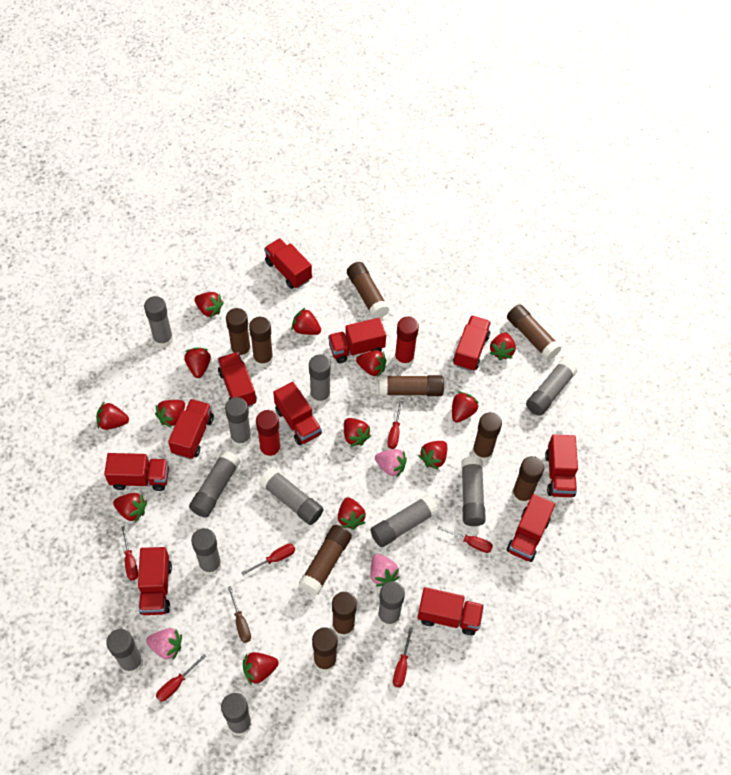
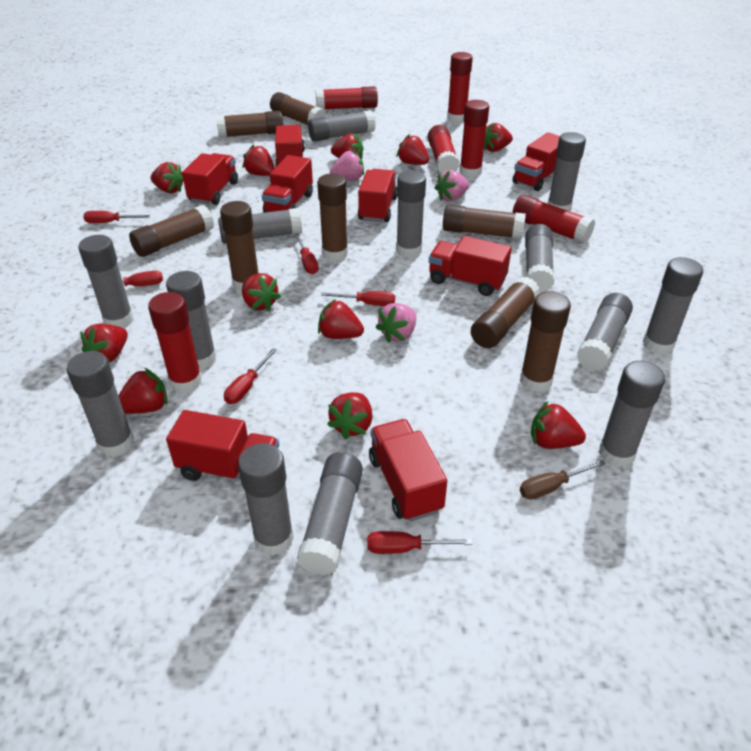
brown glue stick: [226,308,251,359] [249,317,273,368] [299,525,352,595] [312,627,338,672] [332,592,357,637] [347,262,389,319] [379,375,444,396] [472,412,502,461] [507,304,562,360] [512,456,544,505] = 10 -> [129,205,214,257] [216,111,283,138] [220,201,258,292] [270,92,327,125] [317,174,348,261] [443,205,526,239] [471,276,540,348] [520,291,571,392] = 8
grey glue stick: [106,629,143,674] [144,296,173,348] [189,450,240,518] [191,528,222,575] [221,693,252,736] [225,397,252,447] [259,467,324,525] [309,355,331,405] [370,495,439,547] [378,581,405,627] [461,456,486,526] [526,359,577,416] = 12 -> [67,351,134,457] [78,235,134,328] [166,271,217,369] [218,208,302,244] [238,443,294,556] [297,452,363,575] [308,110,376,142] [396,170,426,258] [525,224,555,293] [548,132,586,211] [577,293,633,371] [599,361,665,467] [643,257,703,355] = 13
red glue stick: [256,410,281,460] [395,316,419,367] = 2 -> [148,292,202,393] [316,86,378,110] [428,125,459,173] [447,52,473,123] [460,100,489,178] [512,195,595,244] = 6
red strawberry: [96,401,129,430] [113,493,147,522] [155,400,185,428] [184,347,211,378] [194,292,224,318] [243,652,279,685] [291,307,321,335] [338,497,366,530] [344,418,371,447] [356,350,386,377] [418,441,447,470] [452,391,479,423] [490,332,516,360] = 13 -> [80,324,128,362] [118,368,167,414] [151,162,183,193] [242,144,275,176] [242,273,281,311] [318,299,364,339] [327,392,372,439] [331,133,364,159] [397,134,429,165] [484,123,513,152] [531,401,586,449] = 11
red truck: [104,453,169,491] [138,547,172,615] [168,399,214,459] [218,352,257,407] [264,238,312,289] [273,382,322,445] [328,318,386,363] [417,587,484,635] [453,315,491,371] [507,494,555,562] [545,434,578,497] = 11 -> [166,410,279,481] [182,153,238,205] [262,155,313,213] [275,125,305,166] [358,169,397,222] [369,419,447,521] [429,236,512,296] [512,132,560,191] = 8

